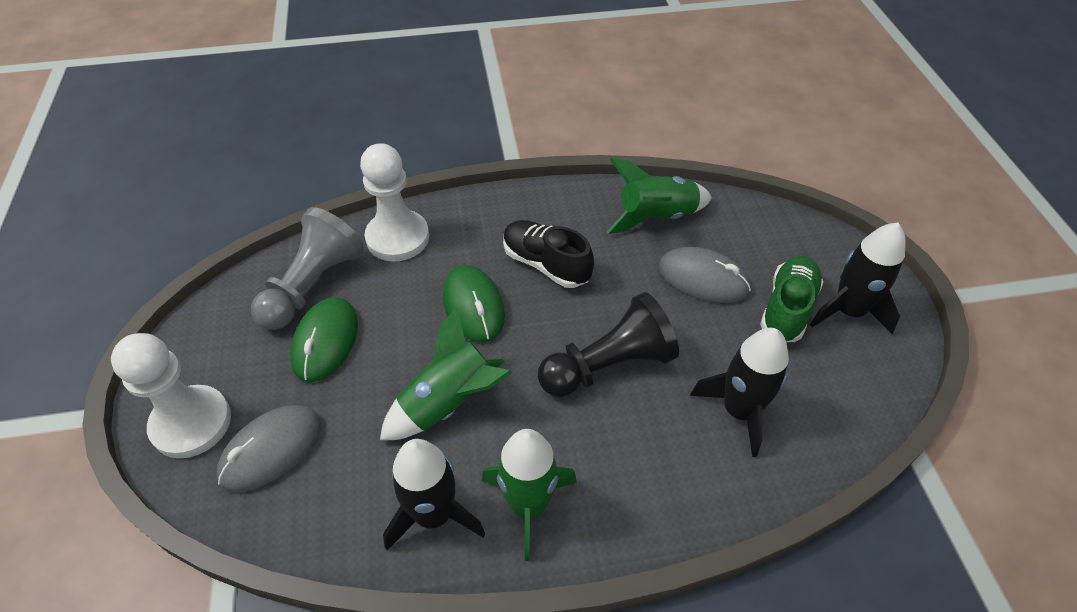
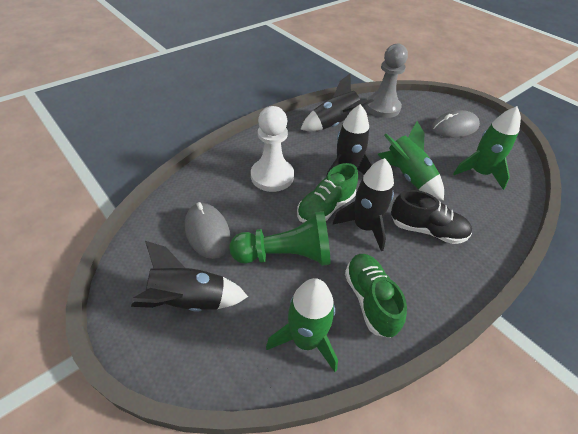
black pawn: [538,292,679,397] = 1 -> none = 0
black rocket: [383,439,485,550] [690,328,789,457] [810,222,906,334] = 3 -> [131,241,248,312] [300,73,374,131] [326,104,373,177] [333,158,394,251] = 4
green mouse: [290,297,358,382] [443,265,505,342] = 2 -> none = 0
green pawn: none = 0 -> [229,211,330,266] = 1
green shoe: [760,256,823,342] = 1 -> [297,163,358,223] [345,254,407,338] = 2
white pawn: [111,333,231,459] [360,143,429,262] = 2 -> [251,106,294,192] = 1

